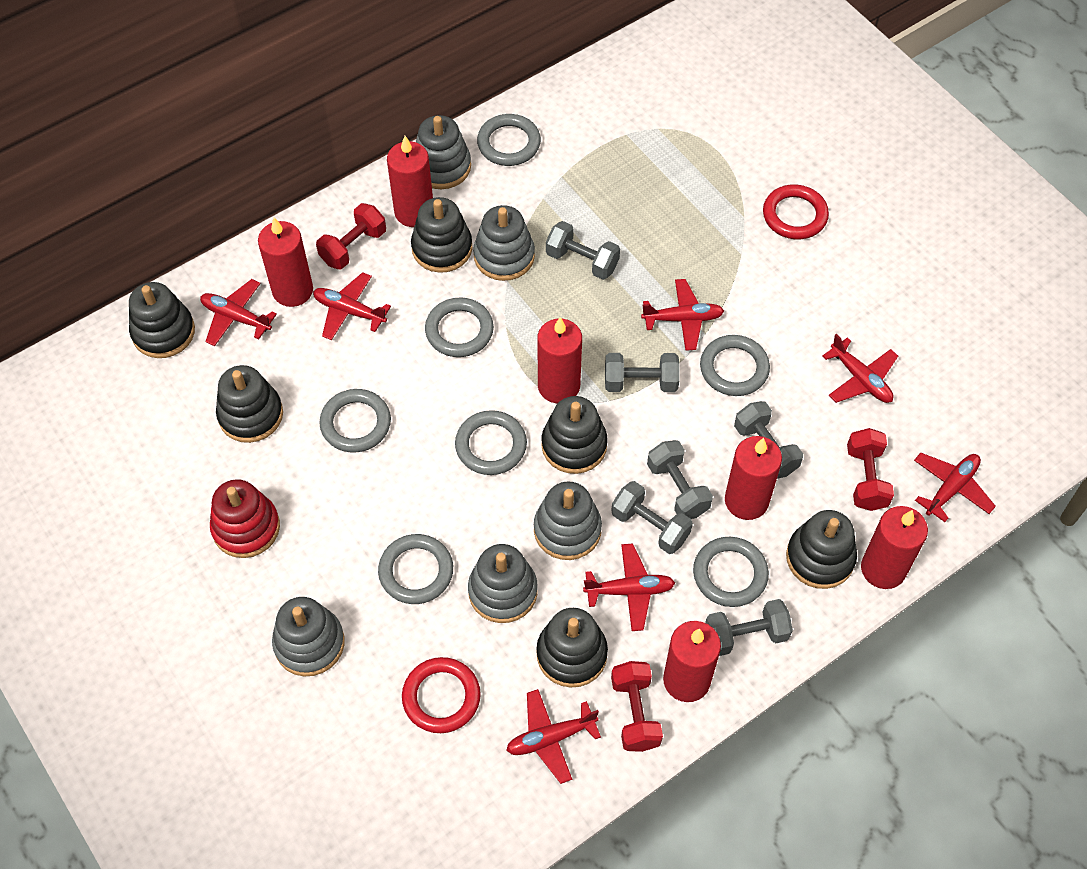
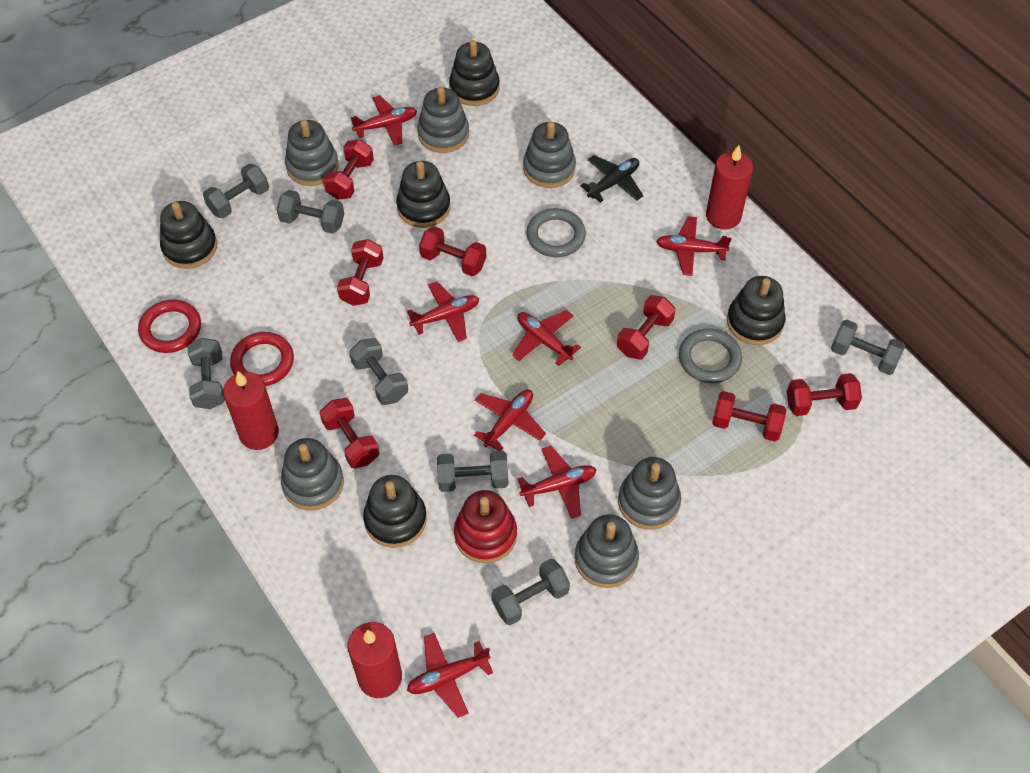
black plane: none = 0 -> [580,155,644,202] = 1
black stacking toy: [129,282,195,358] [216,365,283,443] [411,197,472,273] [536,608,608,688] [541,396,608,474] [786,510,857,589] = 6 -> [160,201,217,269] [363,475,427,548] [396,161,451,228] [449,40,500,106] [727,276,786,345] = 5
grey dumbbell: [546,221,620,280] [605,353,680,392] [611,481,693,554] [647,440,713,519] [705,599,793,656] [734,401,803,479] = 6 -> [188,338,225,409] [203,164,269,218] [277,190,344,234] [349,338,408,405] [437,450,508,492] [491,558,570,625] [831,320,905,375] = 7
grey ring: [319,389,391,453] [378,534,453,604] [425,297,494,357] [455,410,527,475] [477,114,541,166] [693,537,769,607] [700,335,770,396] = 7 -> [526,208,586,257] [679,329,742,383] = 2
grey stacking toy: [272,597,344,676] [416,115,471,189] [468,544,538,623] [473,205,535,281] [534,481,602,560] = 5 -> [281,438,344,510] [285,119,339,186] [417,87,469,153] [523,121,576,188] [575,514,639,588] [618,457,681,530] = 6
red candle: [258,217,313,307] [387,136,433,227] [537,317,582,403] [663,621,721,702] [725,436,782,520] [861,506,928,589] = 6 -> [223,371,279,450] [348,622,402,698] [706,145,753,230] = 3
red dumbbell: [316,203,386,269] [611,661,663,752] [847,428,894,511] = 3 -> [320,398,379,468] [323,139,374,200] [337,239,384,306] [419,226,486,276] [617,295,676,359] [712,391,786,441] [787,373,862,416] = 7

